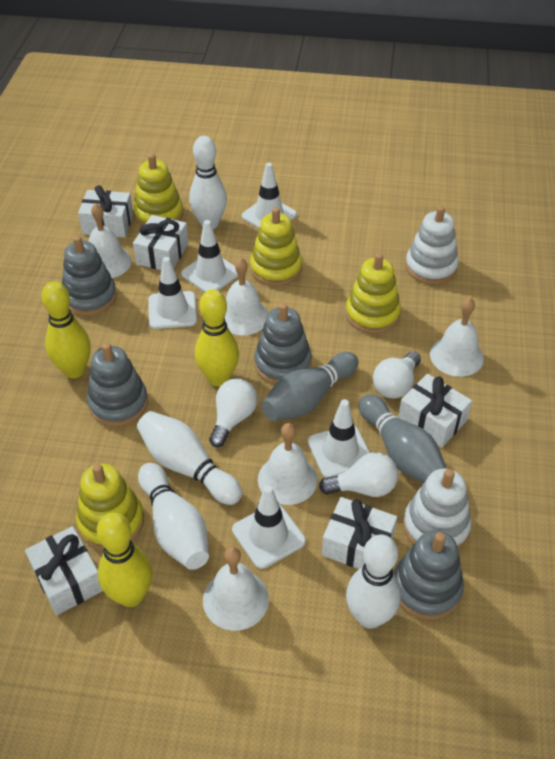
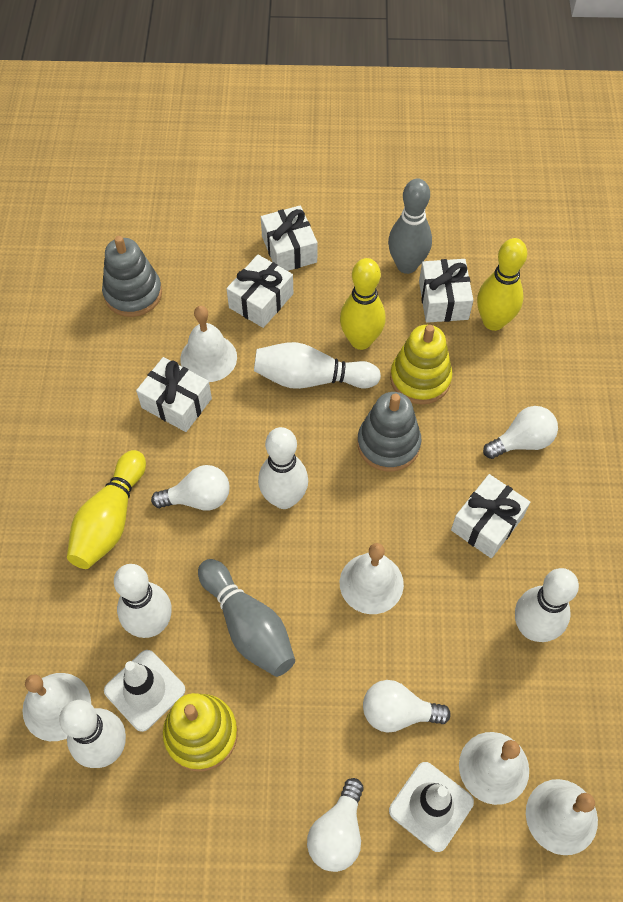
grey stacking toy: [62,236,117,316] [87,343,148,427] [254,303,312,384] [394,530,464,620] = 4 -> [102,236,162,317] [357,392,421,472] = 2
white bowling pin: [137,411,242,505] [138,463,209,570] [189,136,227,229] [346,535,401,629] = 4 -> [59,700,126,768] [114,564,172,638] [254,342,381,389] [258,427,308,509] [515,568,579,642] = 5
white light bulb: [209,378,257,447] [319,452,398,497] [373,351,421,399] = 3 -> [151,465,230,510] [307,778,364,872] [363,680,451,733] [483,406,558,459] = 4
white stacking toy: [403,468,471,550] [405,206,459,285] = 2 -> none = 0
white traffic cone: [148,257,197,329] [181,220,238,292] [232,485,306,569] [242,162,297,228] [308,399,370,478] = 5 -> [104,650,186,732] [389,762,474,852] = 2
yellow stacking toy: [76,464,144,550] [133,154,183,226] [250,207,302,286] [346,253,401,334] = 4 -> [163,693,238,771] [390,325,453,404] = 2

